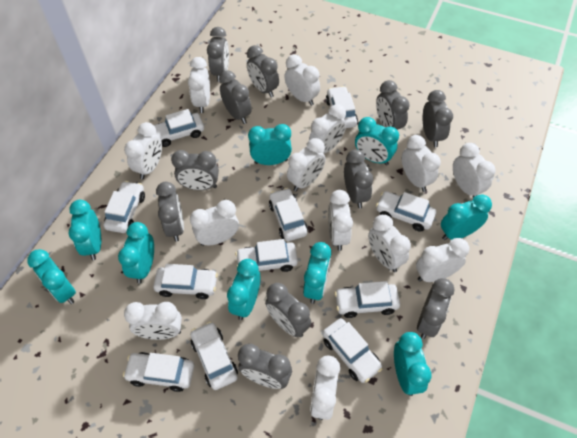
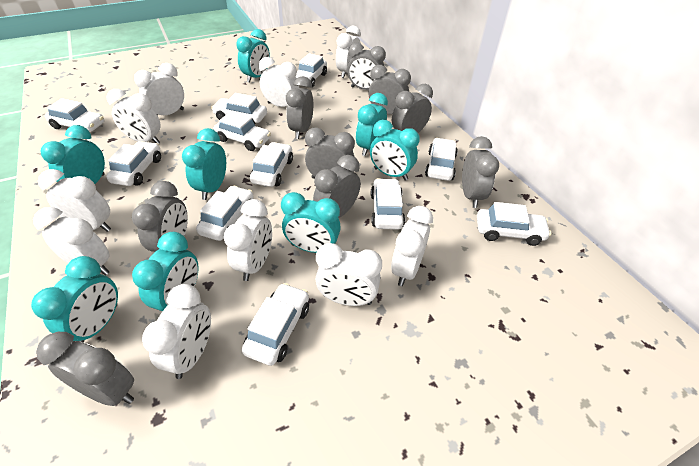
grey clock: [156,182,184,242] [171,150,219,190] [207,27,229,82] [219,70,252,124] [238,344,292,389] [247,45,279,98] [265,283,311,337] [344,149,373,208] [376,80,410,130] [417,278,455,339] [423,90,453,147] = 11 -> [36,332,134,406] [132,181,188,252] [286,76,313,139] [305,128,355,179] [313,155,361,218] [347,43,386,90] [369,65,411,114] [392,84,433,133] [462,136,499,208] = 9
turquoise clock: [27,249,76,304] [69,200,101,260] [118,222,154,283] [227,259,261,320] [248,124,292,165] [303,242,331,304] [355,117,399,165] [394,332,432,396] [441,194,492,240] = 9 -> [31,256,118,342] [41,125,105,184] [132,232,199,311] [182,128,226,200] [236,29,270,83] [281,192,341,253] [356,93,388,156] [370,120,420,181] = 8
white clock: [124,122,162,179] [124,302,182,340] [188,57,210,113] [190,200,239,246] [284,55,320,106] [287,138,326,191] [309,104,346,153] [310,356,340,420] [328,190,353,251] [368,215,411,272] [402,135,441,192] [416,238,470,282] [453,143,496,198] = 13 -> [33,207,109,275] [38,169,111,232] [106,89,161,144] [134,63,184,116] [142,284,211,379] [224,199,272,281] [259,57,299,107] [315,243,382,306] [336,25,361,78] [391,206,433,286] = 10

